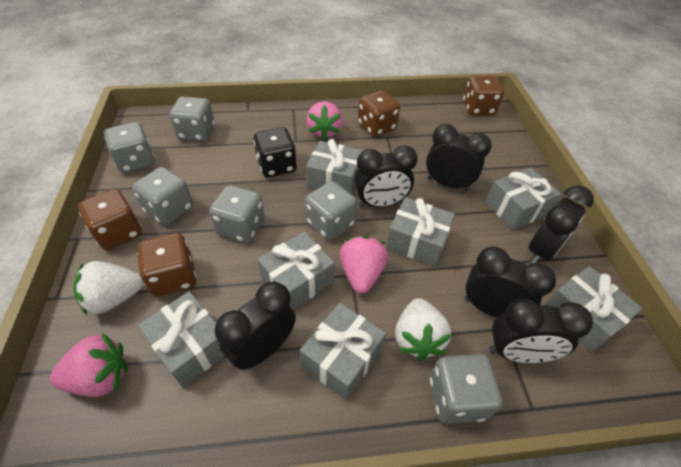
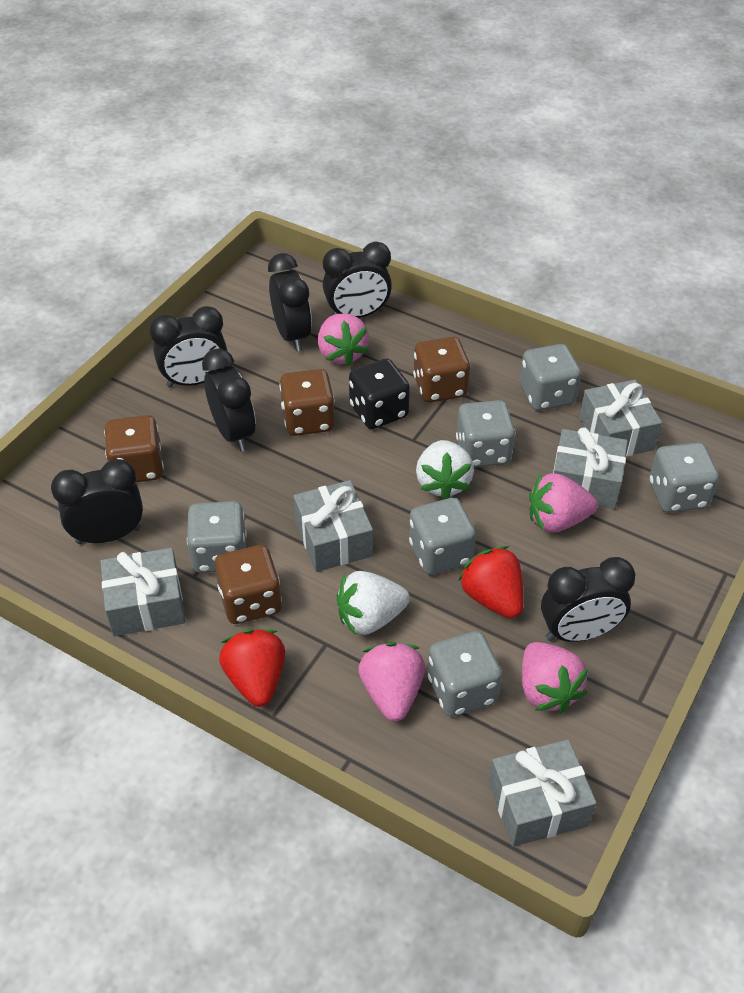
grey gift: [138,291,225,387] [257,231,335,310] [300,303,386,400] [306,139,363,194] [386,197,455,266] [485,167,561,230] [545,266,643,352] = 7 -> [100,548,185,636] [294,480,373,572] [488,739,597,847] [553,427,628,509] [579,380,662,457] = 5
pink strawberry: [50,333,128,397] [306,101,343,140] [339,236,388,294] = 3 -> [318,313,369,367] [358,642,425,722] [522,642,588,713] [529,473,598,532] = 4
red strawberry: none = 0 -> [219,629,285,707] [458,546,524,618] = 2

